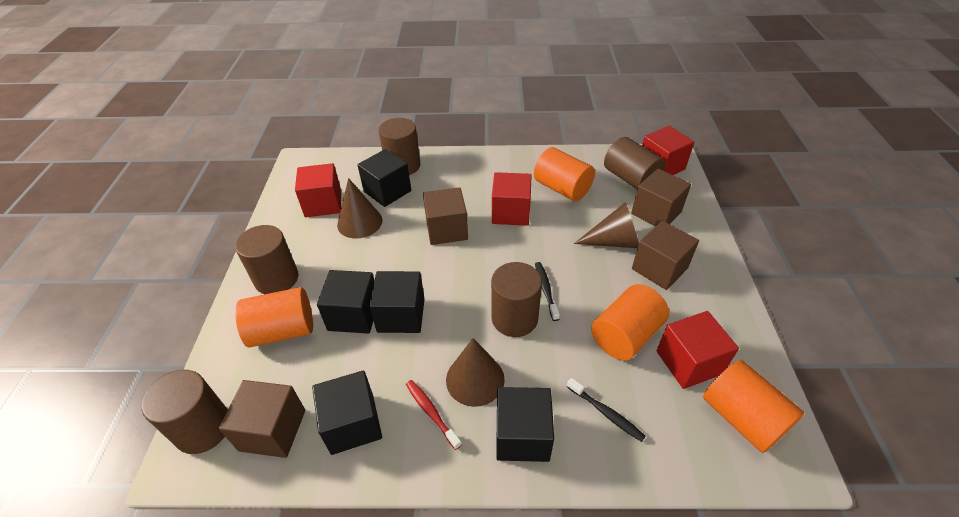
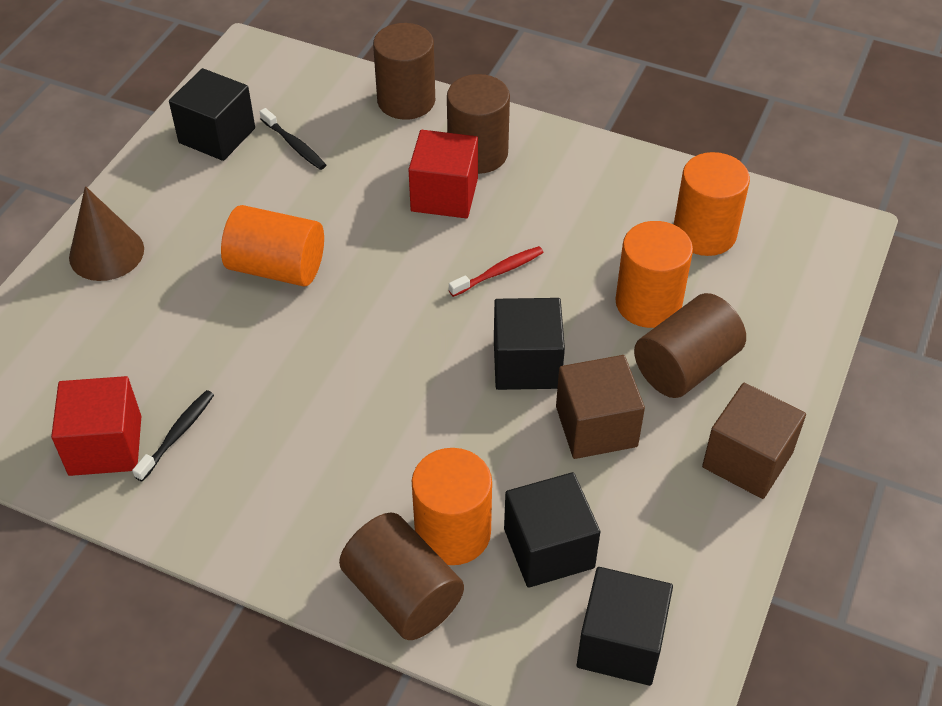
black cube: [312,370,382,455] [317,270,374,334] [357,149,411,207] [369,271,425,333] [496,387,554,462] = 5 -> [169,68,255,161] [494,298,565,390] [504,472,600,588] [577,567,673,686] = 4
brown cone: [337,178,383,238] [446,338,505,407] [574,202,639,248] = 3 -> [69,186,144,281] = 1
brown cube: [219,380,305,458] [423,187,468,245] [631,169,691,226] [632,221,699,290] = 4 -> [556,355,645,459] [702,383,806,499] = 2
brown cylinder: [142,370,228,454] [235,225,298,294] [378,118,421,175] [491,262,542,337] [604,137,666,189] = 5 -> [339,512,464,640] [373,23,435,120] [447,74,510,174] [634,293,746,398] = 4
red cube: [295,163,341,217] [492,172,532,226] [642,126,694,175] [656,311,739,389] = 4 -> [51,376,141,476] [408,130,478,218] = 2

